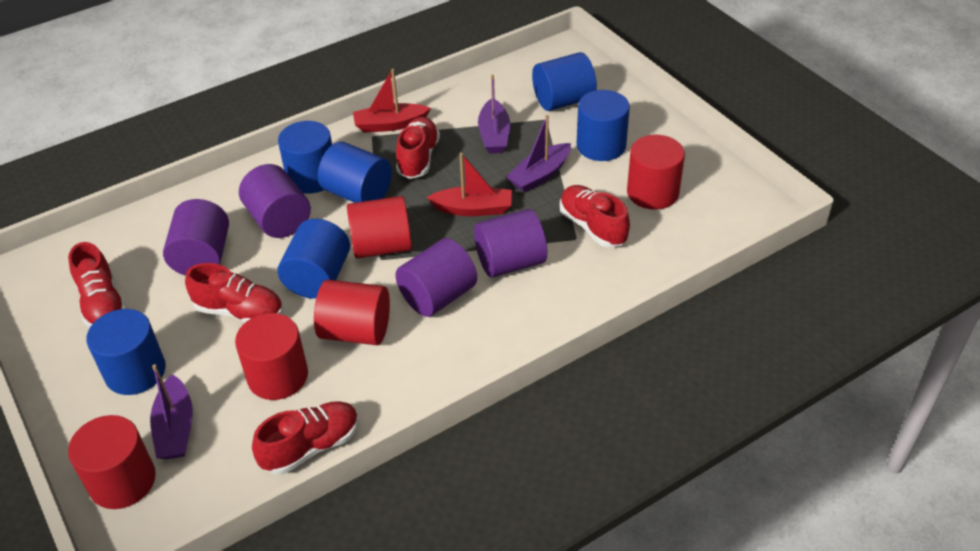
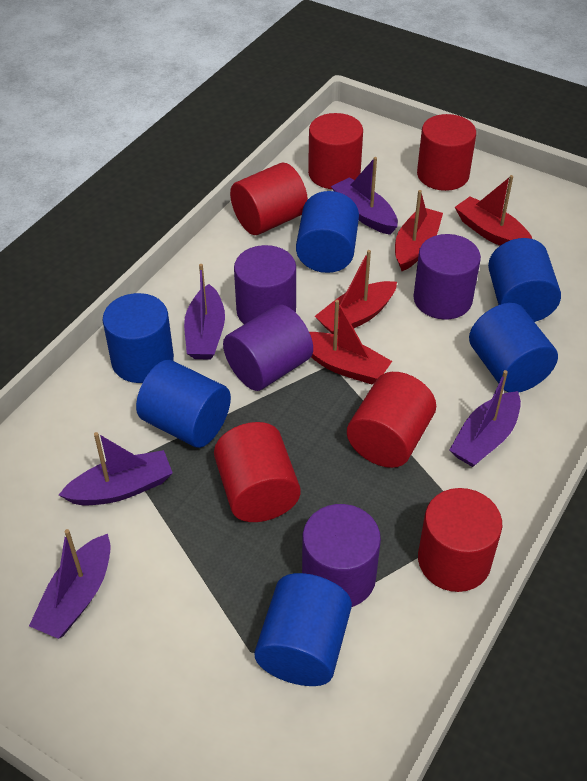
purple boat: [150,364,193,459] [478,74,510,153] [506,115,571,192] = 3 -> [29,529,111,639] [59,432,173,505] [184,264,225,360] [331,157,398,235] [449,370,521,467] = 5
red boat: [353,69,431,133] [427,153,512,216] = 2 -> [309,300,392,384] [315,250,397,334] [395,190,443,271] [455,175,532,246] = 4
red cylinder: [68,415,156,509] [235,313,308,400] [314,280,390,345] [347,196,412,259] [627,135,685,210] = 5 -> [214,422,301,522] [230,163,308,235] [308,113,363,189] [347,372,436,468] [417,114,476,191] [418,488,502,592] = 6
red shoe: [68,242,126,328] [185,263,283,322] [252,401,359,475] [396,117,440,179] [560,185,630,247] = 5 -> none = 0

